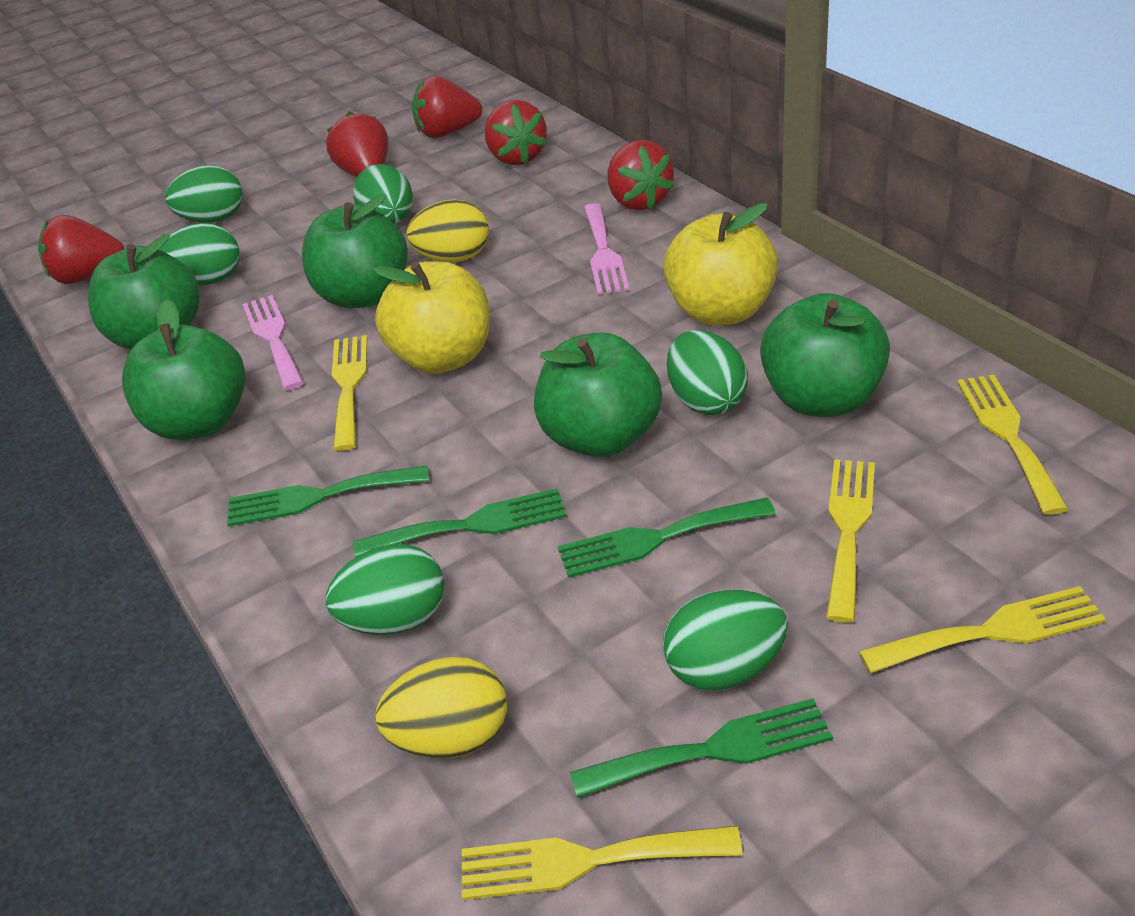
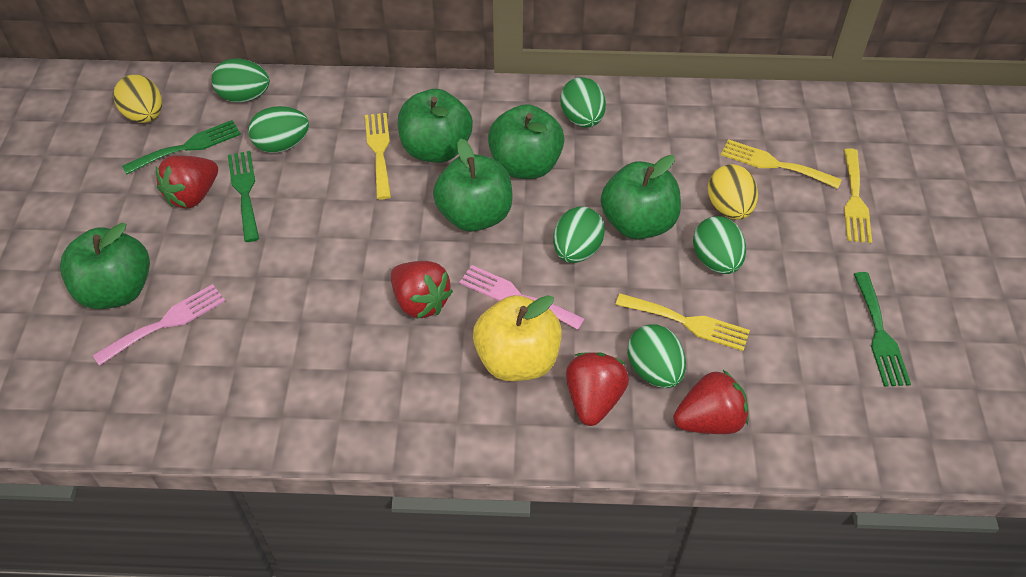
green fork: [227,465,429,527] [353,488,567,558] [558,497,776,578] [570,698,833,798] = 4 -> [122,120,241,174] [228,151,259,242] [854,272,911,387] = 3
red strawberry: [38,215,124,284] [326,111,388,177] [412,75,482,138] [485,100,547,165] [607,140,675,210] = 5 -> [156,155,218,209] [391,261,453,319] [566,352,629,426] [674,370,749,434] = 4
yellow apple: [373,261,490,374] [663,203,778,325] = 2 -> [473,295,562,381] = 1
yellow fork: [332,335,367,451] [462,826,743,900] [826,459,875,623] [858,586,1106,673] [957,375,1069,515] = 5 -> [365,113,391,199] [615,293,750,351] [721,139,842,189] [844,148,872,243] = 4

